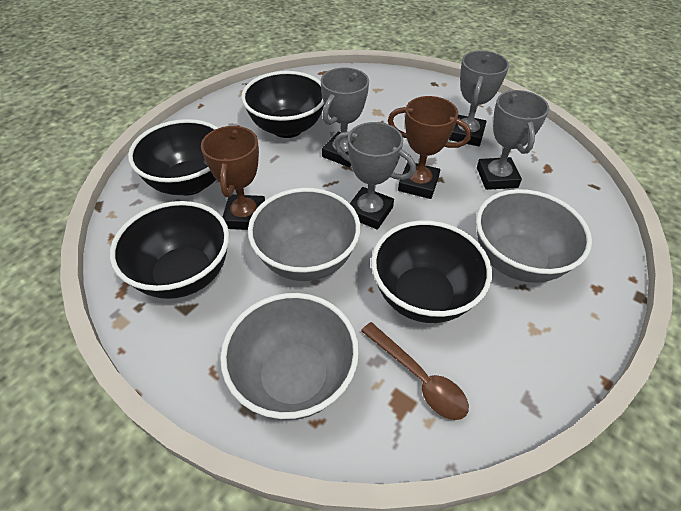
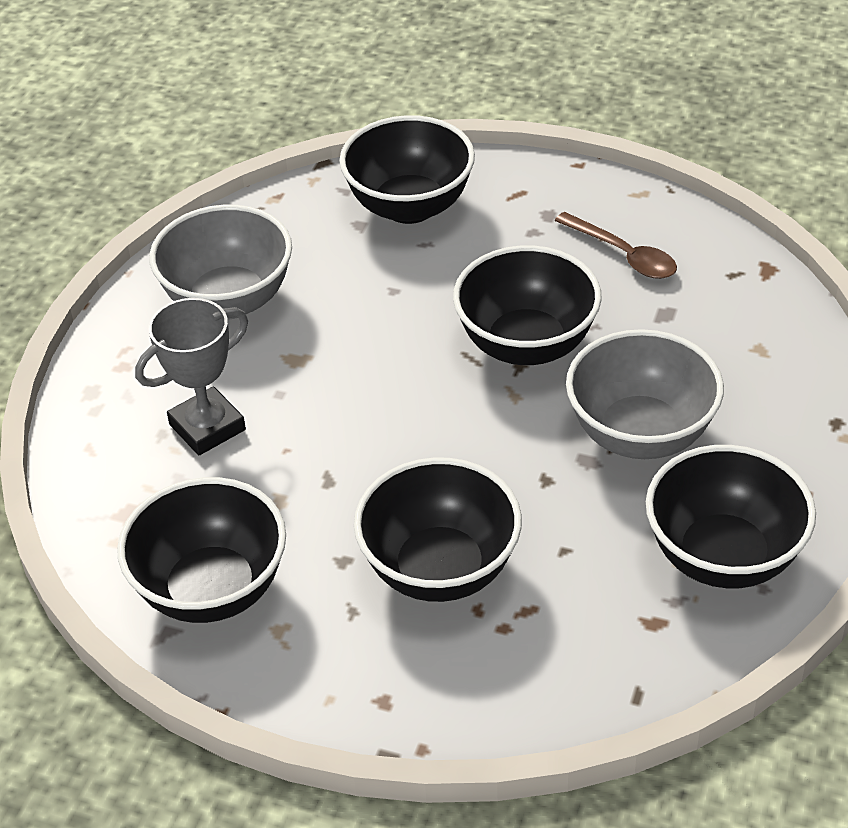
black bowl: [110,201,229,299] [128,119,218,196] [241,71,324,138] [371,220,492,323] = 4 -> [117,477,286,623] [339,115,475,224] [354,457,522,602] [453,246,602,365] [646,445,816,588] = 5
brown trophy: [201,125,265,230] [388,96,471,199] = 2 -> none = 0
grey bowl: [220,293,359,420] [248,188,361,281] [476,189,592,283] = 3 -> [149,205,292,320] [566,329,724,459] = 2
grey trophy: [321,68,369,167] [334,122,416,230] [449,51,509,146] [477,90,549,190] = 4 -> [135,298,248,455] = 1

